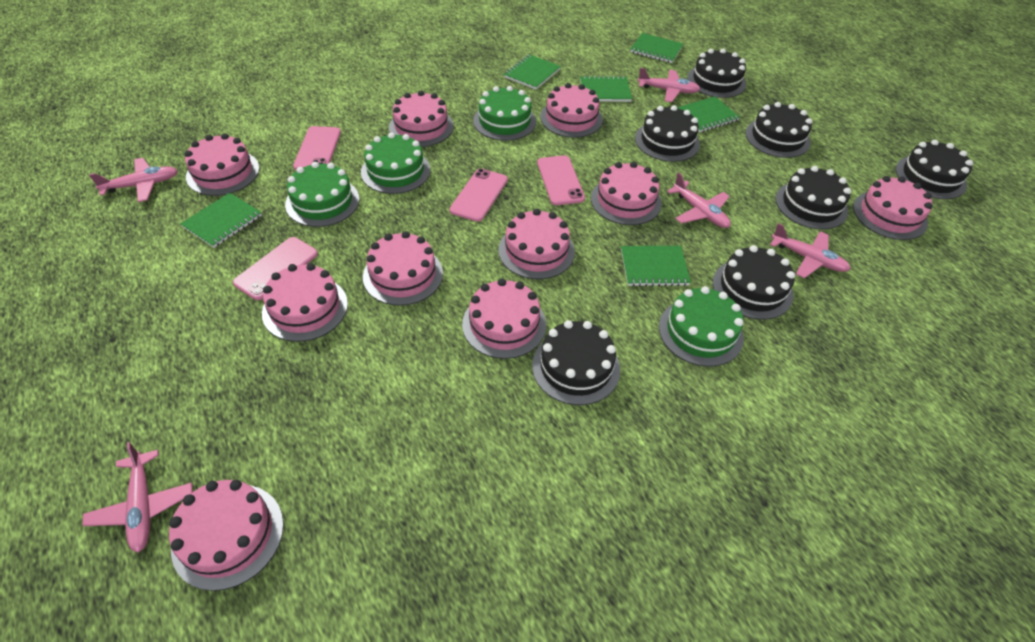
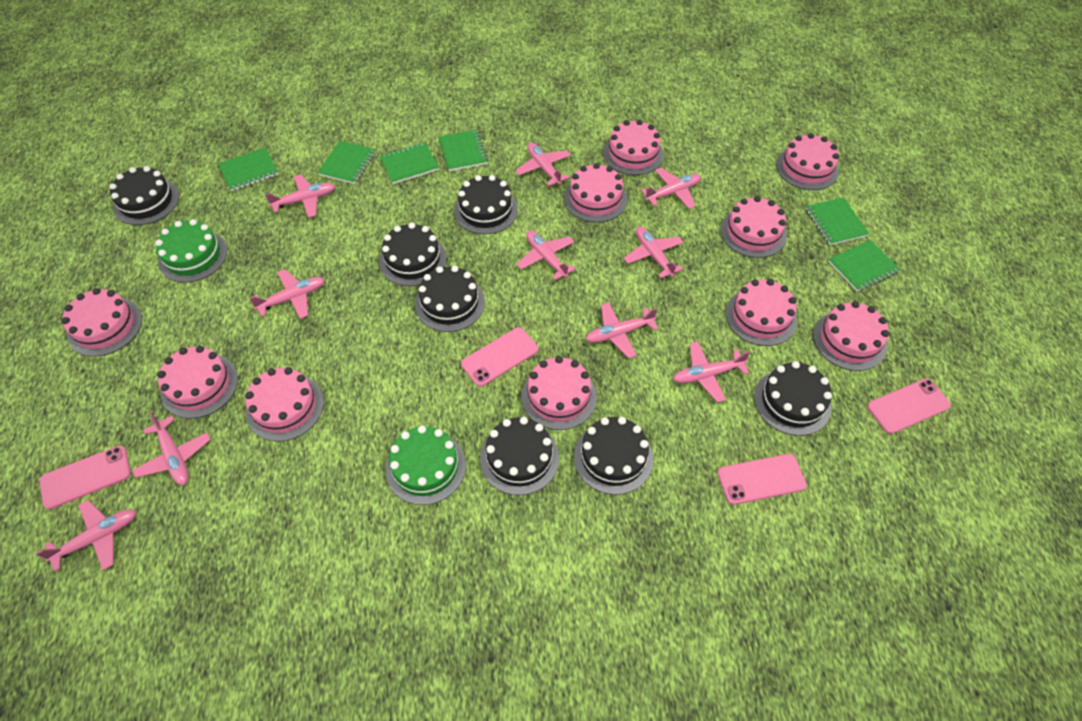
green cake: [285,162,359,227] [361,132,430,194] [473,86,536,141] [659,286,744,367] = 4 -> [155,219,227,282] [386,426,466,505] = 2
pink plane: [82,442,193,553] [89,158,178,202] [638,68,700,102] [667,172,731,228] [770,223,851,278] = 5 -> [36,500,136,572] [132,413,211,485] [249,269,325,319] [265,174,335,218] [516,142,571,186] [517,230,576,280] [586,302,659,358] [624,226,684,278] [641,167,701,209] [673,342,750,403] = 10

